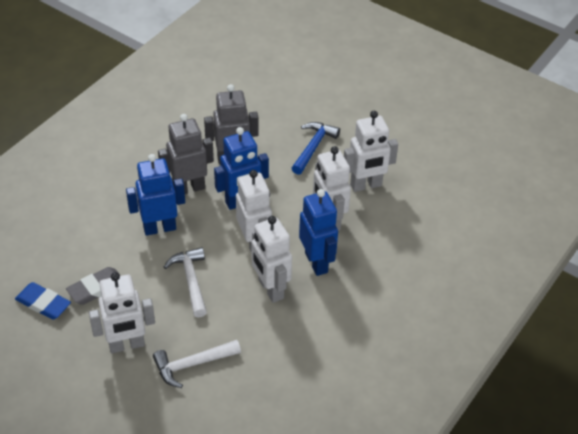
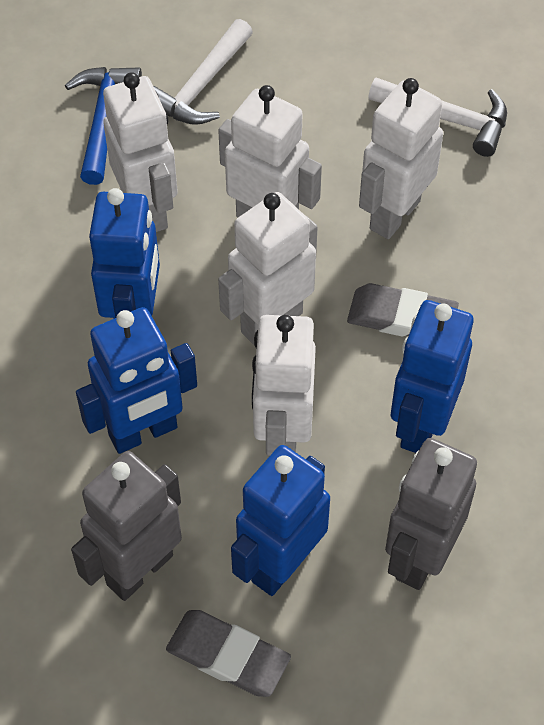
blue eraser: [15,282,71,320] = 1 -> none = 0
blue robot: [126,154,185,236] [214,127,269,210] [299,189,338,276] = 3 -> [76,307,197,454] [89,188,160,319] [231,445,330,596] [391,300,474,453] = 4
grey eraser: [66,267,121,305] = 1 -> [166,610,291,697] [347,283,459,336] = 2

